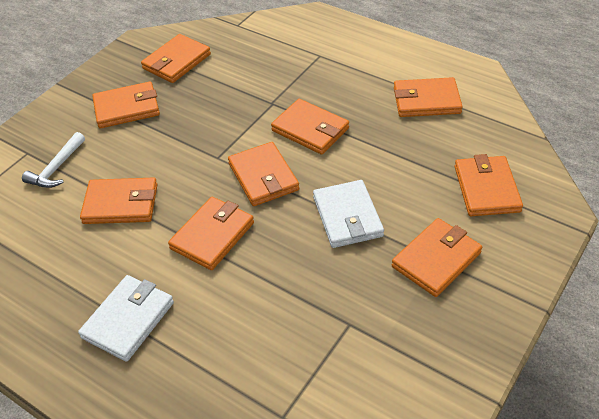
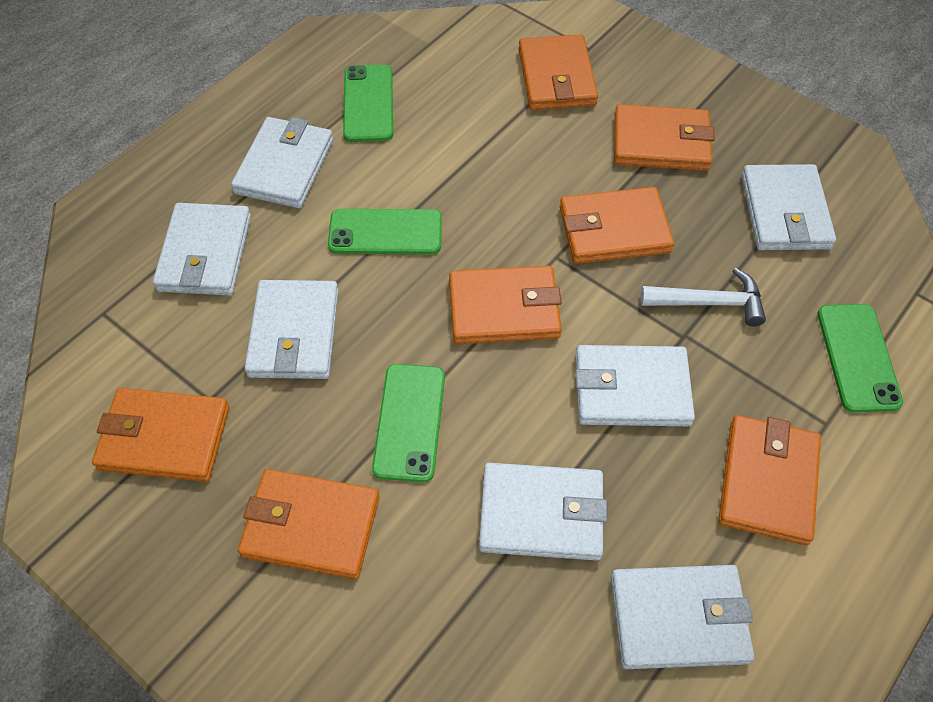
green phone: none = 0 -> [328,209,442,254] [343,65,393,142] [372,364,445,482] [818,304,903,412] = 4
orange wallet: [80,177,158,224] [92,82,160,128] [141,34,211,83] [168,197,254,270] [228,142,300,206] [271,99,349,155] [392,218,482,297] [394,77,463,117] [455,154,523,216] = 9 -> [92,388,229,482] [238,469,380,579] [449,266,562,344] [519,35,598,110] [560,187,674,264] [614,104,715,171] [718,415,821,545] = 7
white wallet: [78,275,174,362] [313,180,384,248] = 2 -> [153,203,251,295] [231,117,333,208] [245,280,338,379] [479,463,607,561] [575,345,695,426] [611,565,754,669] [741,164,836,250] = 7

